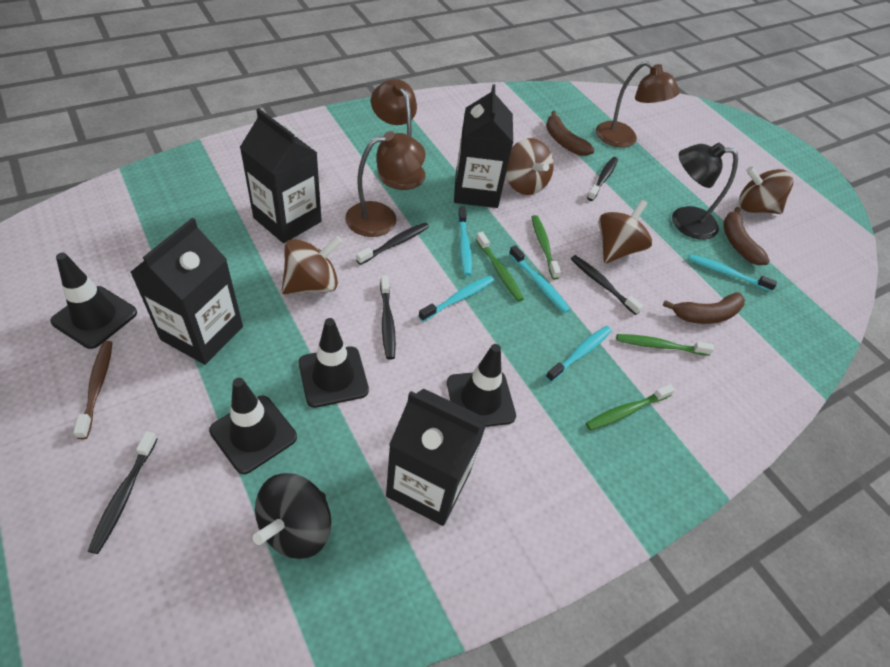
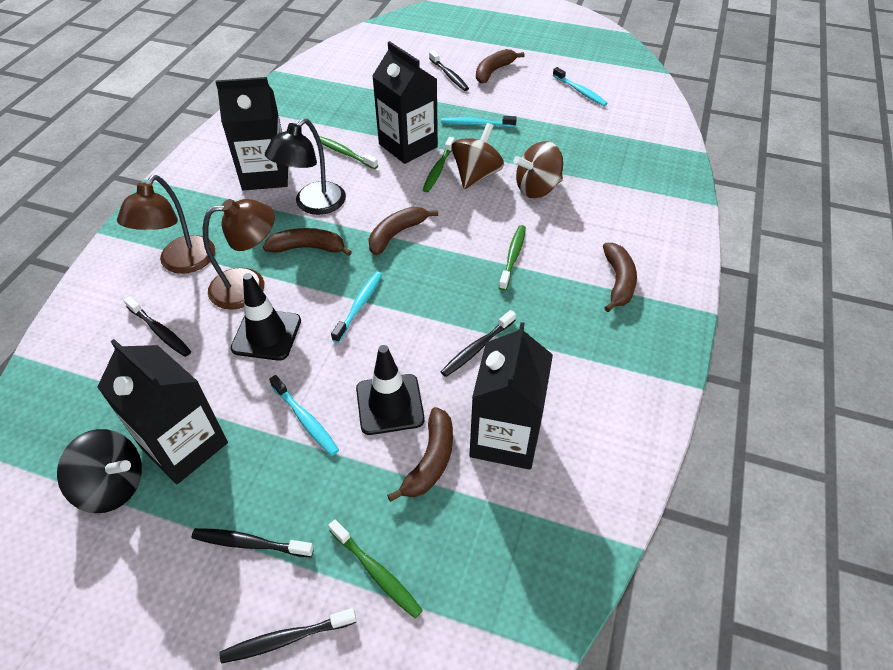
black traffic cone: [50,253,137,349] [209,378,297,474] [299,318,369,408] [447,344,516,427] = 4 -> [231,273,301,361] [356,345,425,435] = 2
brown banana: [546,111,595,156] [663,292,745,324] [724,207,770,265] = 3 -> [263,228,352,256] [368,207,438,256] [387,407,453,502] [476,49,525,84] [603,243,637,312] = 5
brown lamp: [345,131,425,237] [371,79,426,190] [596,61,680,148] = 3 -> [117,175,215,274] [203,199,275,310] = 2
brown spinning top: [282,236,343,295] [506,138,554,195] [599,200,652,263] [739,166,794,214] = 4 -> [451,123,504,189] [514,141,563,198] = 2
brown toothbrush: [73,341,113,439] = 1 -> none = 0
turquoise toothbrush: [418,275,494,322] [458,207,472,276] [509,245,570,313] [545,326,612,382] [688,254,777,292] = 5 -> [269,375,339,456] [331,271,383,343] [441,116,517,127] [553,67,608,106] = 4

